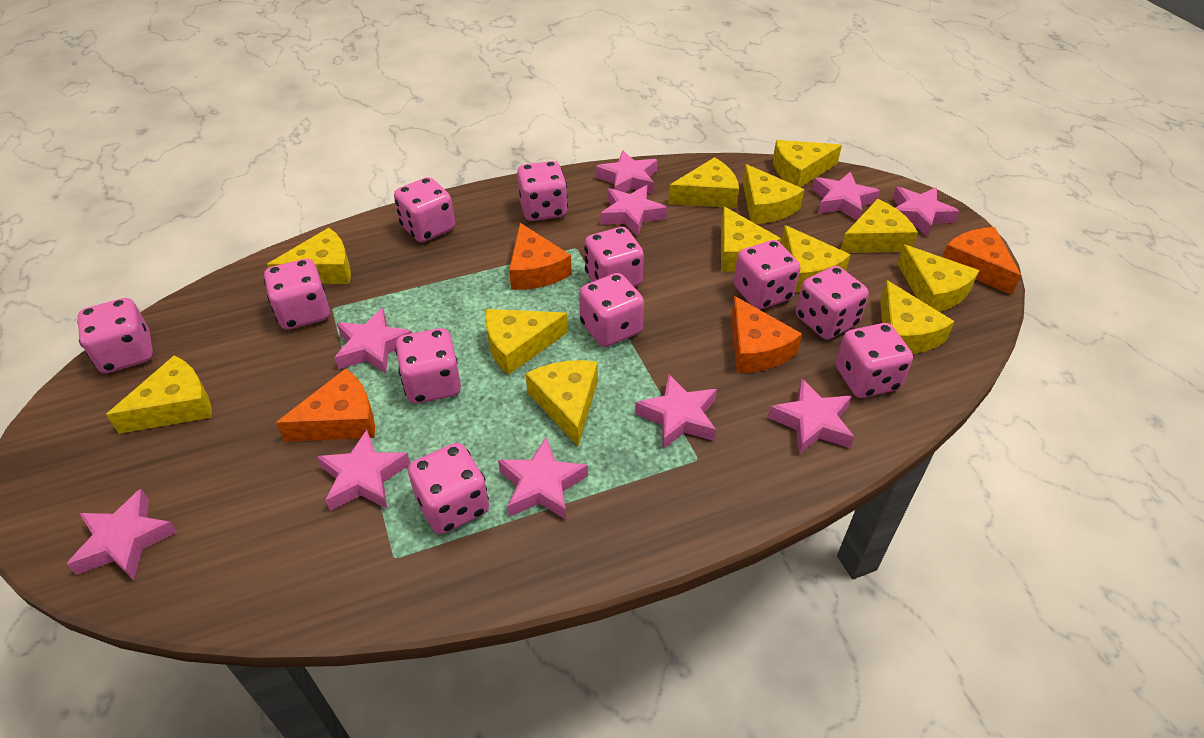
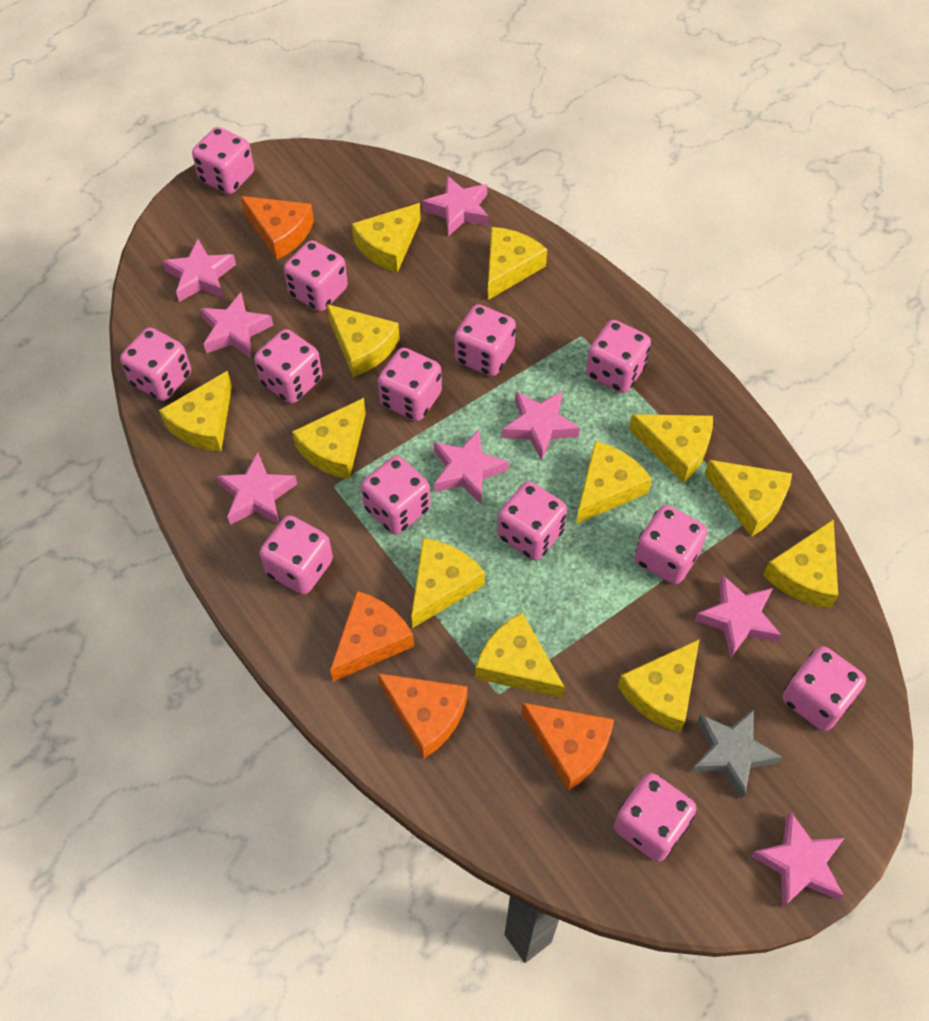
grey star: none = 0 -> [691,709,782,799] = 1
pink dice: [77,298,153,373] [264,259,330,330] [394,177,455,242] [395,328,461,404] [408,443,489,534] [517,161,568,221] [579,273,644,347] [584,227,644,287] [734,240,801,310] [796,266,869,339] [836,323,913,398] = 11 -> [120,327,191,401] [192,127,254,194] [254,329,322,404] [259,515,333,595] [284,240,348,312] [361,456,431,534] [378,348,442,421] [455,304,516,376] [498,481,567,560] [586,320,651,393] [614,773,696,862] [635,505,707,584] [783,646,866,731] = 13
pink star: [67,489,178,580] [317,430,410,511] [334,308,412,374] [498,437,588,520] [596,150,658,194] [601,185,667,237] [635,374,717,449] [768,379,854,454] [812,171,880,220] [893,187,959,237] = 10 -> [162,239,236,302] [200,292,273,358] [216,452,297,525] [423,176,489,236] [434,430,509,504] [502,391,580,461] [695,575,781,658] [751,812,844,908] = 8

